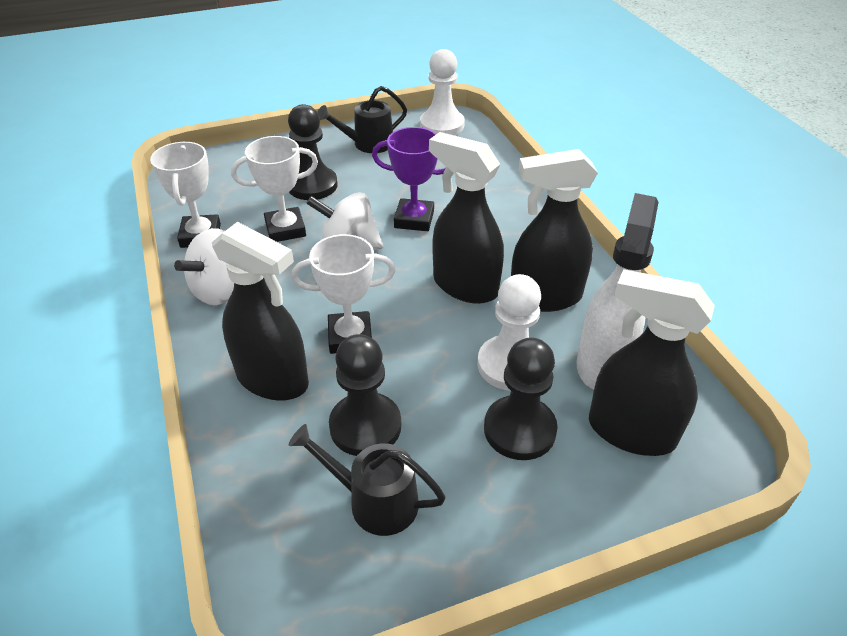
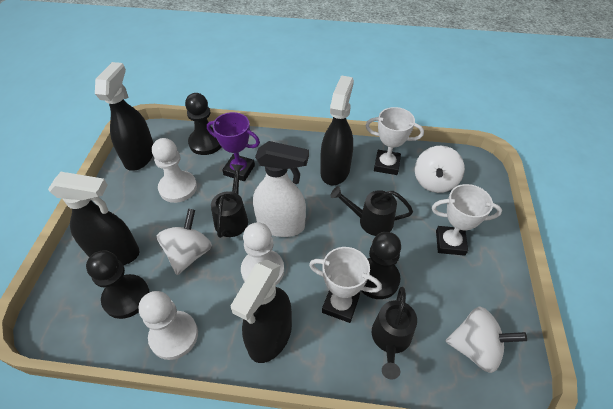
black watering can: [289,424,446,536] [317,86,407,153] = 2 -> [211,164,248,238] [331,186,413,236] [372,287,417,379] = 3
white pawn: [420,49,465,135] [477,274,541,391] = 2 -> [139,291,198,360] [152,138,197,203] [241,222,284,286] = 3
white spinning top: [174,228,234,305] [306,192,383,250] = 2 -> [157,209,212,275] [415,146,465,193] [446,306,527,373] = 3

